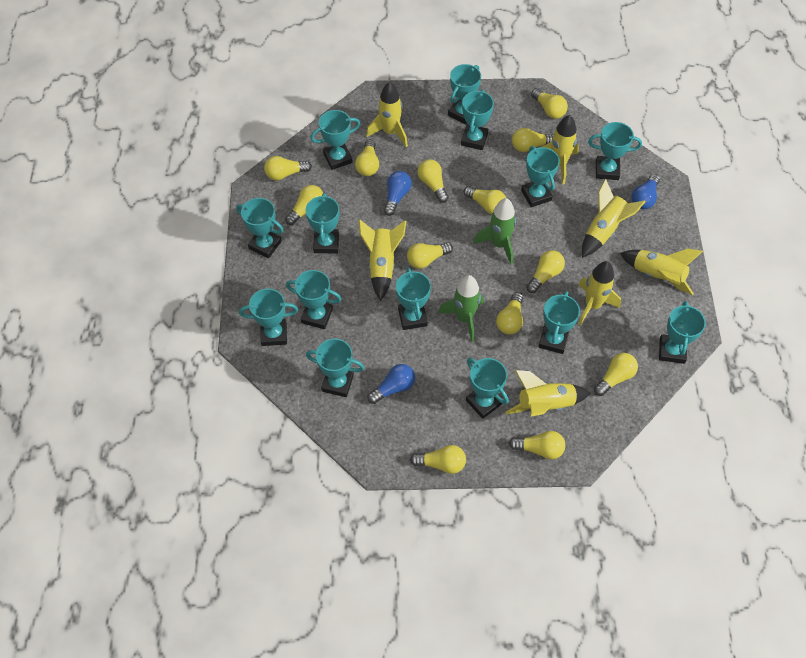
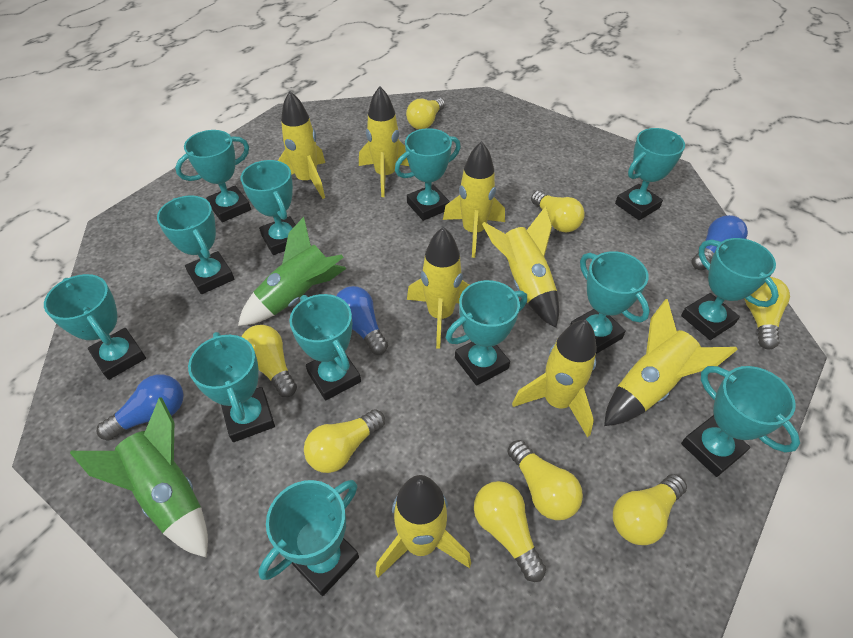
turquoise trophy: [236,198,284,259] [239,289,298,346] [286,270,341,329] [305,193,340,253] [306,338,364,397] [310,110,360,170] [396,268,431,330] [448,64,481,124] [461,89,494,150] [466,358,509,419] [521,146,560,207] [538,291,580,354] [588,122,642,180] [659,301,706,364] = 14 -> [44,274,146,380] [157,195,234,294] [175,130,251,222] [188,332,275,442] [241,160,296,255] [258,480,359,596] [289,294,361,400] [395,128,461,221] [446,280,527,386] [570,251,650,354] [615,128,685,220] [681,238,779,340] [681,366,800,477] = 13
yellow light bulb: [264,156,312,181] [285,185,323,225] [355,139,379,176] [407,242,453,269] [410,445,466,474] [417,159,449,203] [464,186,506,214] [496,292,523,335] [509,431,565,459] [512,128,554,152] [526,250,565,293] [531,88,568,119] [594,353,638,396] = 13 -> [242,325,297,397] [304,409,385,473] [406,97,445,129] [474,481,546,582] [507,440,583,520] [531,190,585,232] [613,474,687,545] [744,277,790,349] = 8
yellow rocket: [359,219,406,301] [366,82,408,147] [505,370,590,417] [542,115,579,184] [578,261,621,325] [582,179,645,258] [620,248,703,295] = 7 -> [278,91,325,199] [359,86,409,197] [375,475,471,578] [407,227,469,349] [443,141,505,258] [482,206,559,328] [512,319,597,437] [604,299,738,426] = 8

